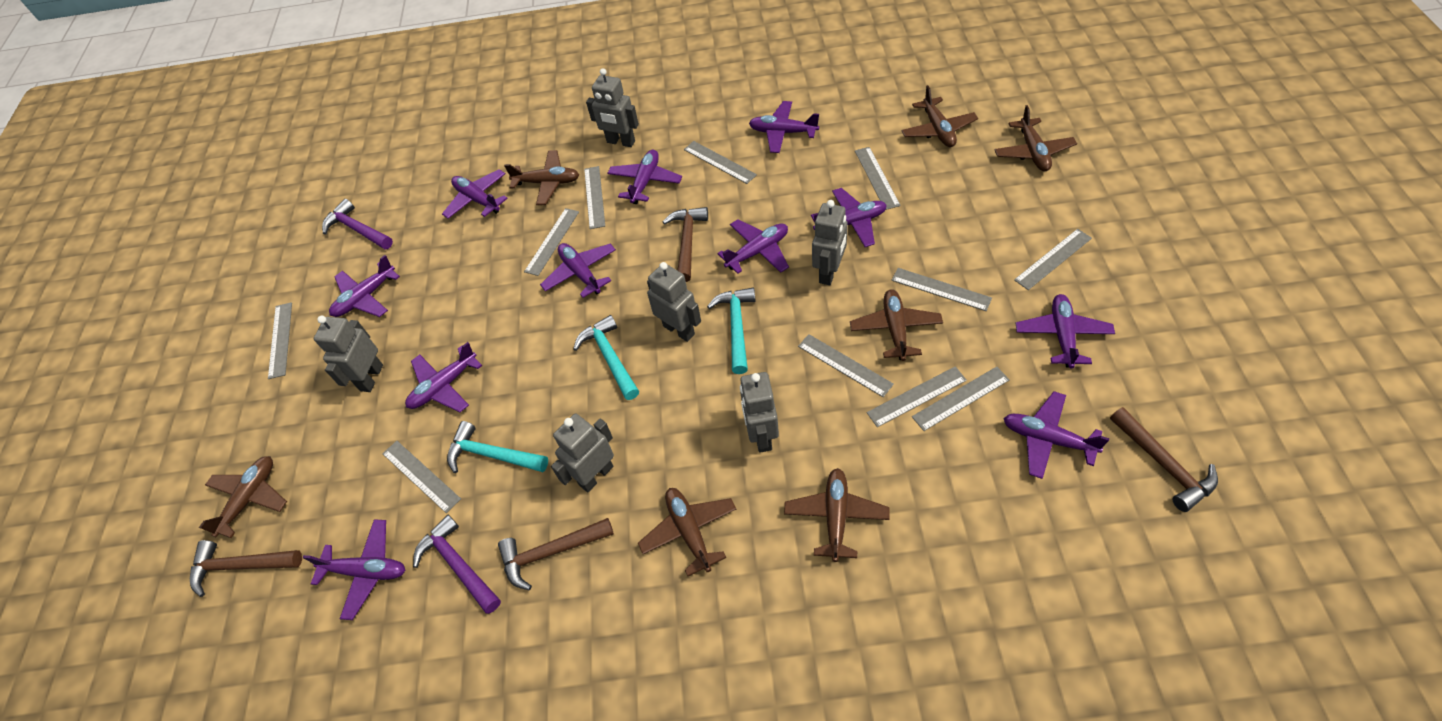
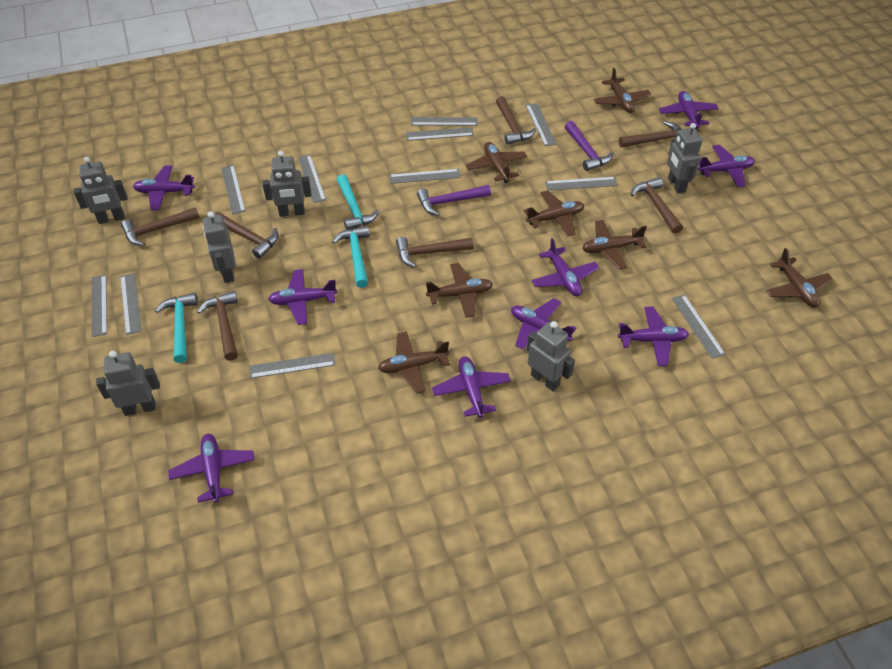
brown hammer: [190,540,302,597] [498,518,614,590] [663,207,708,282] [1110,407,1218,512] = 4 -> [121,207,200,246] [197,291,238,361] [214,212,279,259] [396,237,474,268] [496,96,536,145] [619,121,682,148] [631,177,683,234] = 7
purple plane: [303,519,405,620] [329,255,400,317] [405,342,482,412] [442,169,508,219] [540,243,616,298] [608,150,682,204] [718,219,789,274] [749,101,819,153] [811,188,887,247] [1003,391,1109,479] [1016,294,1115,368] = 11 -> [133,166,195,210] [168,434,255,503] [268,269,337,325] [432,356,511,418] [511,298,577,350] [531,238,599,296] [618,307,689,366] [659,91,719,130] [698,145,755,187] = 9

